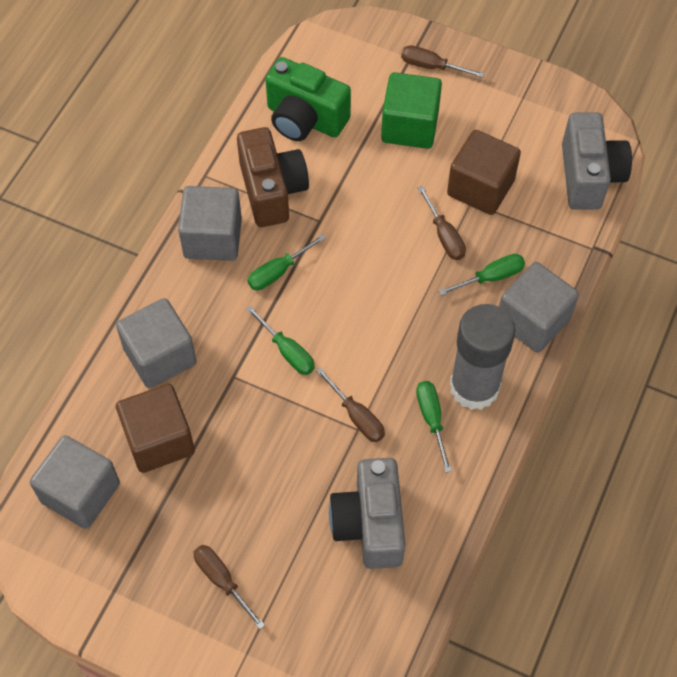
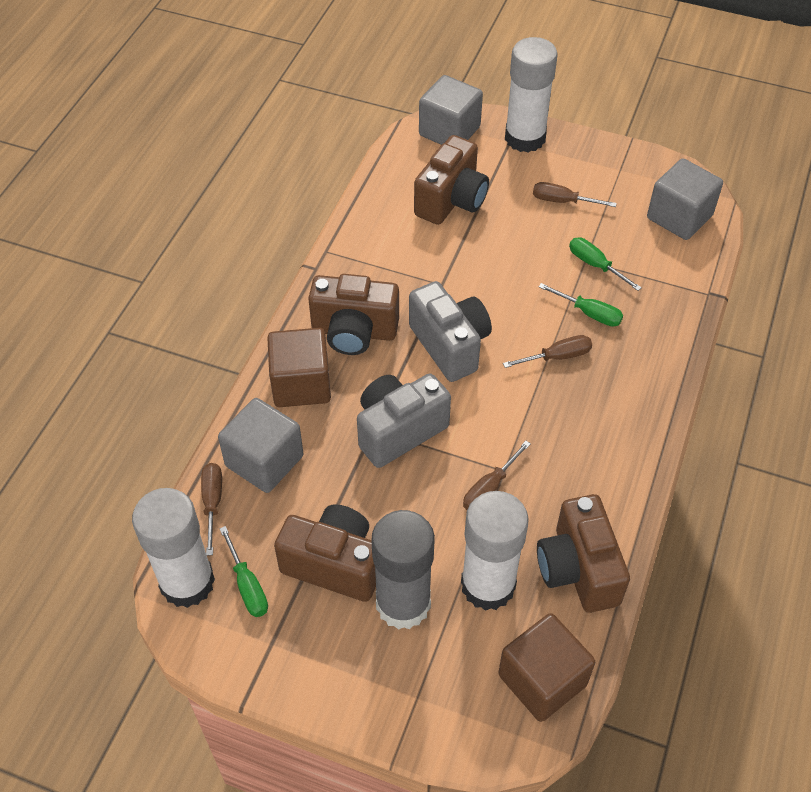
brown camera: [237,127,309,227] = 1 -> [274,504,376,602] [308,274,399,355] [414,135,489,225] [537,494,630,613] = 4
green camera: [265,57,351,141] = 1 -> none = 0
green cube: [381,72,442,149] = 1 -> none = 0
green screwdriver: [246,306,315,375] [248,234,326,290] [416,381,452,473] [438,254,525,296] = 4 -> [220,526,268,617] [539,283,623,327] [569,237,642,291] = 3
grey cube: [30,435,120,529] [116,298,197,388] [178,186,242,261] [499,262,579,353] = 4 -> [218,398,303,493] [419,75,483,145] [647,158,723,240] = 3
white glue stick: none = 0 -> [132,488,215,608] [461,491,529,611] [505,37,558,152] = 3

